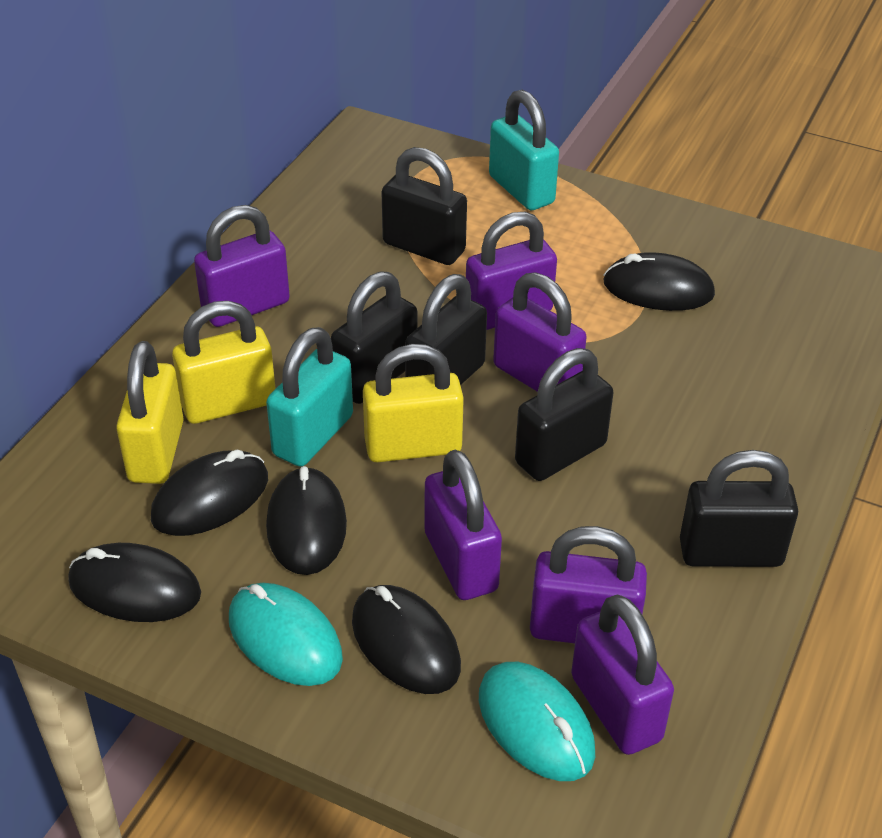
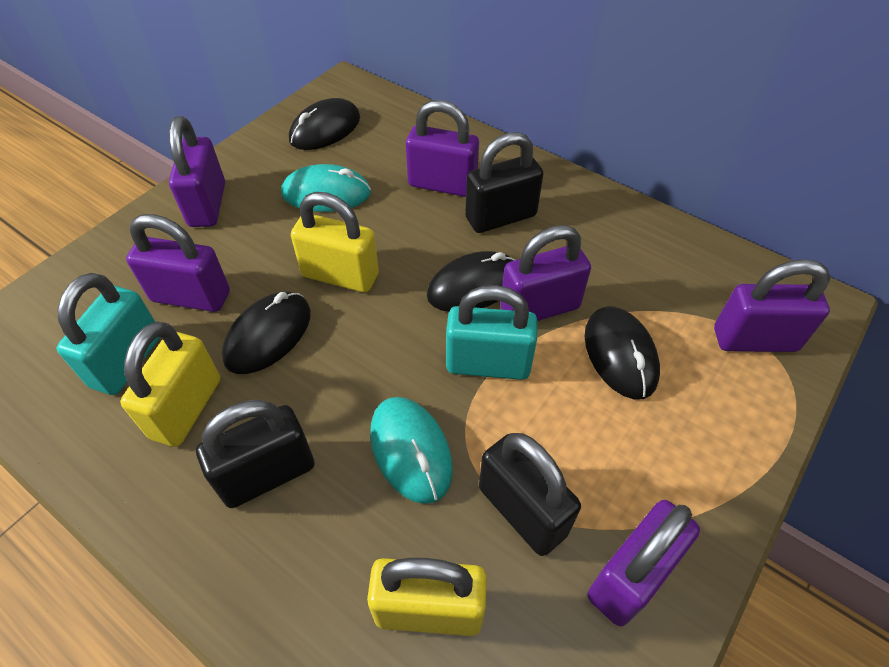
black mouse: [68,543,201,622] [151,450,268,536] [266,466,347,575] [352,585,461,694] [603,252,715,311] = 5 -> [222,292,311,374] [289,98,360,150] [427,251,515,312] [585,307,660,399] = 4
black padlock: [331,271,418,404] [381,147,467,265] [405,274,487,385] [515,348,614,481] [680,450,798,567] = 5 -> [196,400,315,508] [465,132,543,233] [479,433,581,556] = 3

